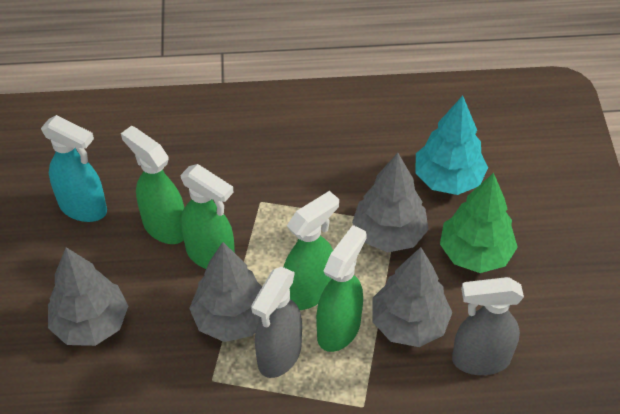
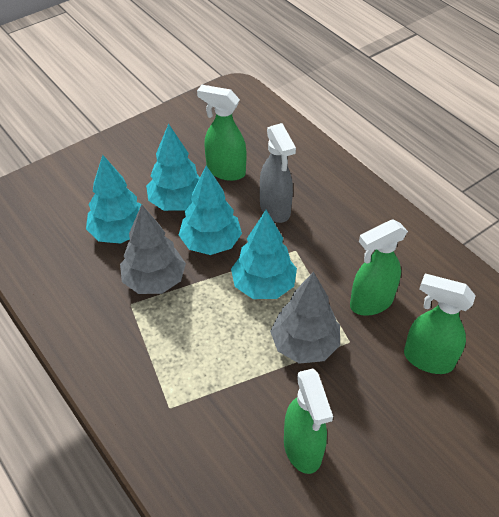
green tree: [440,173,518,273] = 1 -> none = 0
grey spray bottle: [251,266,302,378] [452,277,524,375] = 2 -> [260,123,296,223] = 1
grey tree: [48,247,128,346] [189,242,262,342] [352,153,429,252] [372,247,453,347] = 4 -> [120,204,186,294] [270,272,340,364] = 2
turquoise spray bottle: [41,115,107,222] = 1 -> none = 0
turquoise tree: [415,96,488,195] = 1 -> [86,155,141,244] [146,123,200,211] [179,165,242,255] [231,210,297,299] = 4

